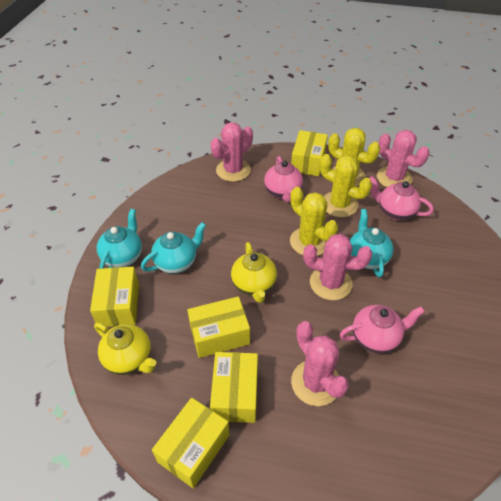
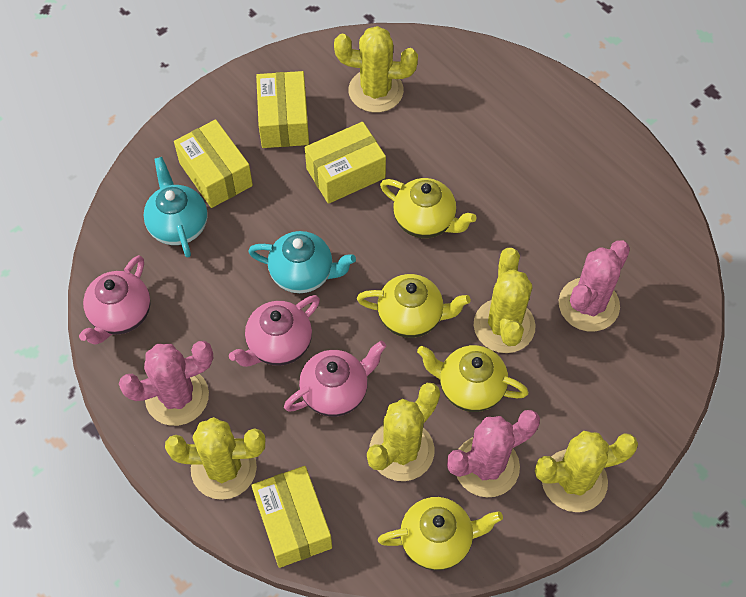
pink cactus: [211,122,253,182] [291,321,349,406] [303,234,372,300] [377,130,430,187] = 4 -> [119,341,213,426] [447,410,540,497] [559,240,630,332] = 3
turquoise teapot: [97,209,142,269] [141,222,206,274] [350,209,393,277] = 3 -> [143,157,208,258] [248,231,356,293] = 2
yellow box: [90,267,139,327] [152,398,230,488] [187,296,250,358] [210,352,258,423] [291,130,328,176] = 5 -> [174,119,253,208] [251,466,332,568] [256,71,309,148] [305,122,386,204] = 4
yellow cactus: [290,187,338,256] [320,154,372,217] [328,128,380,187] = 3 -> [165,417,265,500] [334,26,418,113] [367,383,440,481] [474,248,536,353] [535,431,638,512] = 5
yellow teapot: [94,323,156,375] [231,242,277,303] = 2 -> [357,274,471,338] [378,497,503,570] [380,178,477,238] [417,345,529,412] = 4

